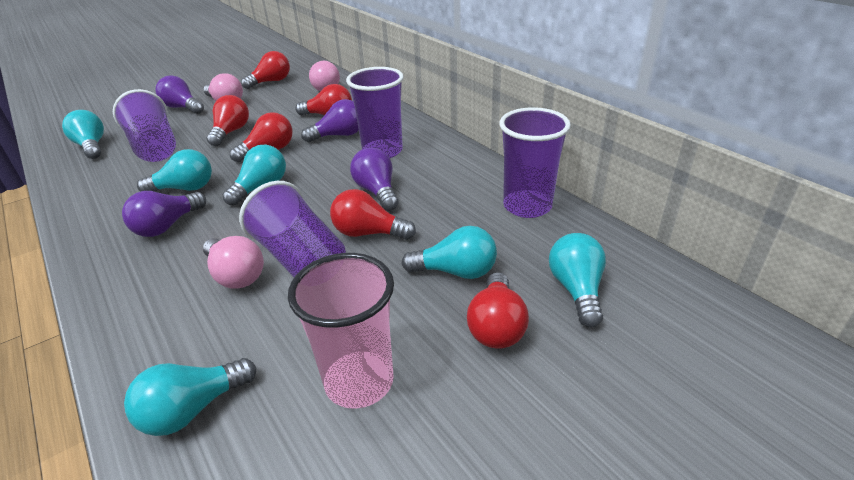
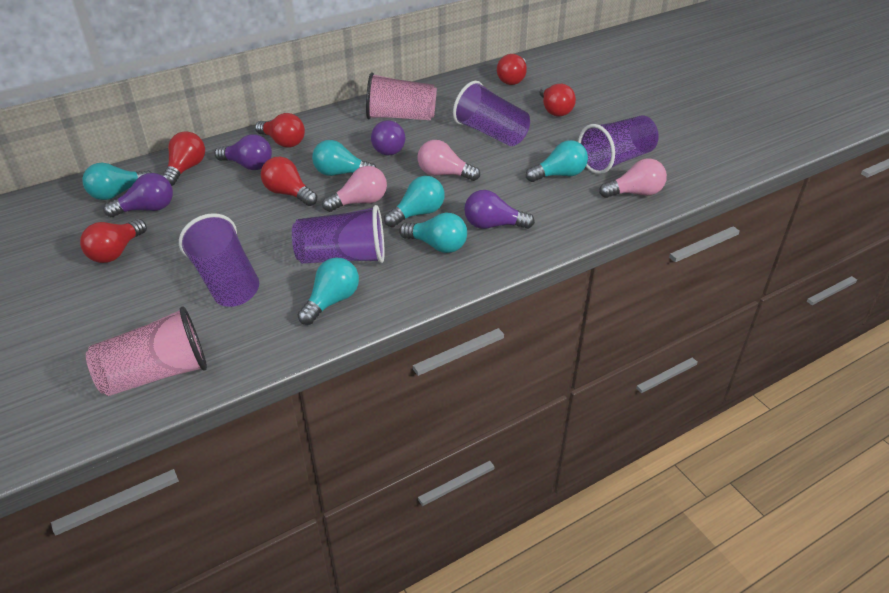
pink cup: [288,253,394,409] = 1 -> [86,306,207,396] [366,72,437,120] = 2

